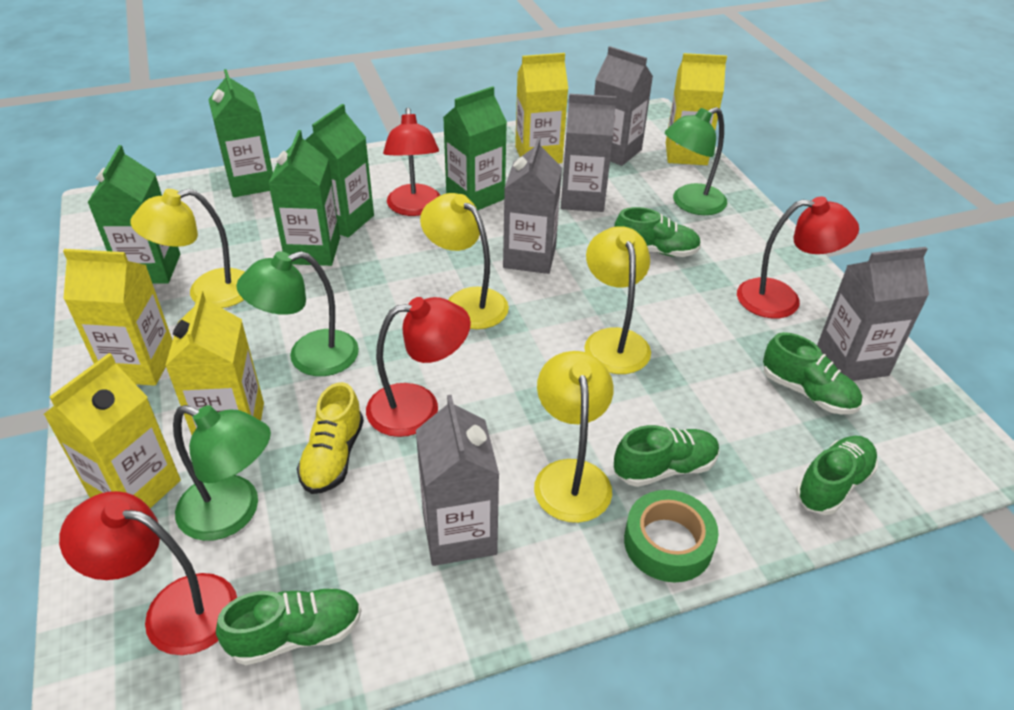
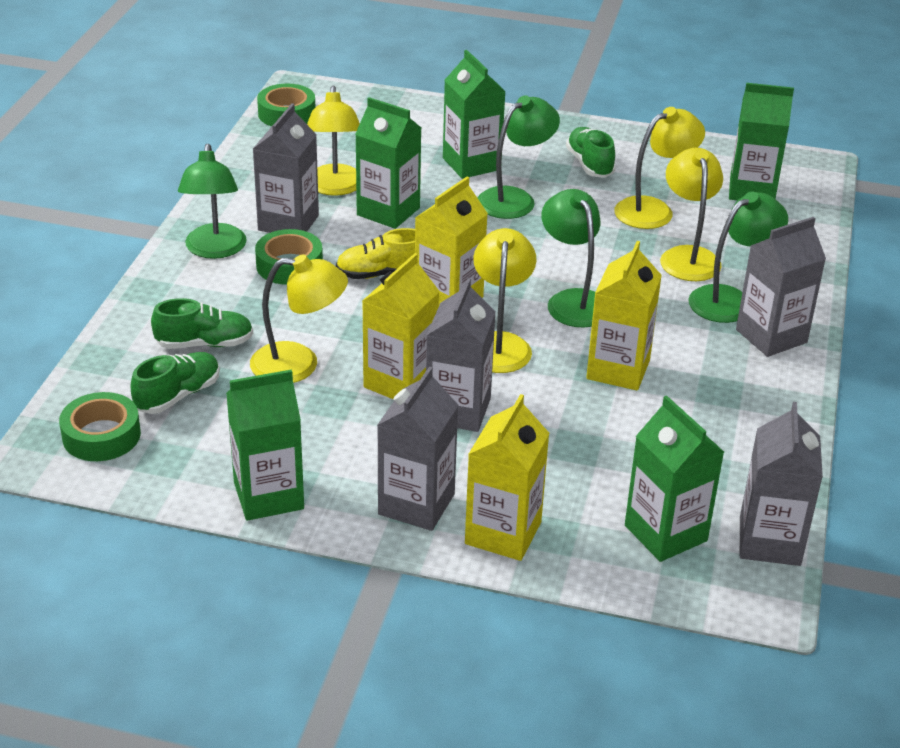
green lamp: [173,405,271,541] [236,251,359,376] [665,107,727,215] = 3 -> [178,144,247,259] [478,96,560,219] [541,189,601,328] [688,192,788,323] = 4
green shoe: [216,588,361,665] [614,207,701,257] [614,425,720,487] [763,332,862,414] [796,436,878,515] = 5 -> [131,352,220,414] [151,298,253,349] [566,127,616,178] = 3
green tape: [624,490,719,582] = 1 -> [59,392,141,461] [255,229,323,285] [257,84,315,126] = 3
red lamp: [59,491,237,655] [366,297,471,437] [383,108,440,216] [737,197,859,319] = 4 -> none = 0
yellow carton: [43,353,181,508] [63,249,173,386] [165,290,264,435] [515,53,568,164] [666,53,727,165] = 5 -> [362,253,439,399] [415,177,488,305] [465,394,549,561] [586,241,662,390] = 4
yellow lamp: [130,189,245,308] [420,193,509,329] [534,351,614,523] [584,226,651,374] = 4 -> [250,254,348,383] [307,86,360,196] [473,228,536,373] [614,107,705,229] [660,148,723,281] = 5

